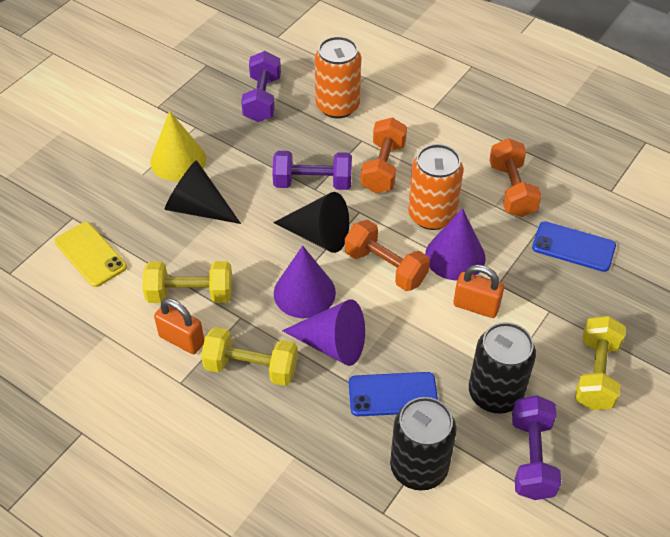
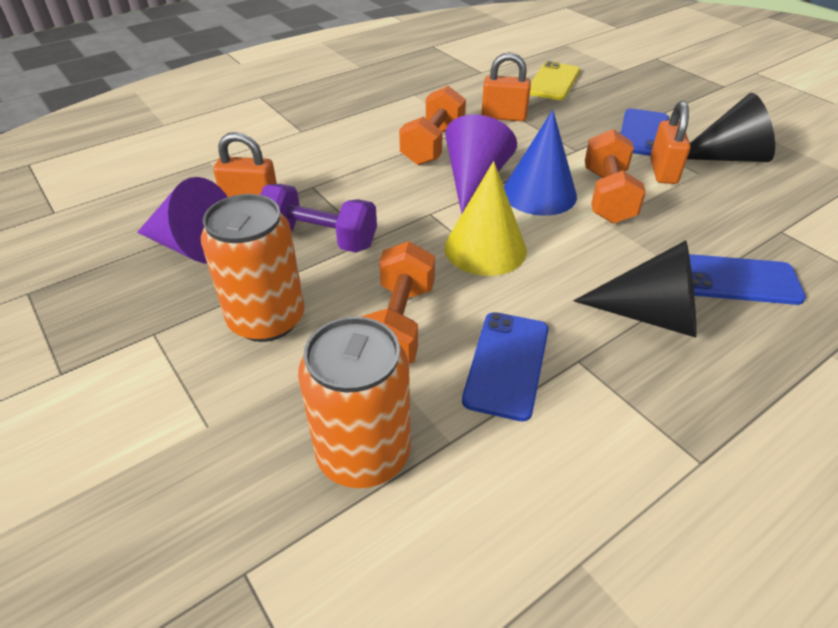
black can: [390,397,456,490] [469,322,536,414] = 2 -> none = 0
blue cone: none = 0 -> [504,110,577,216] = 1
blue phone: [349,372,438,416] [532,221,616,272] = 2 -> [462,312,549,422] [621,108,669,156] [689,254,806,305] = 3
orange padlock: [154,298,204,354] [453,265,504,318] = 2 -> [213,132,277,197] [481,52,531,121] [650,101,691,184] = 3
purple cone: [274,246,336,318] [282,299,365,366] [425,208,486,281] = 3 -> [137,177,227,264] [445,115,517,214] = 2
purple dumbbell: [241,51,281,122] [272,151,352,190] [512,395,561,500] = 3 -> [260,184,377,253] = 1
yellow dumbbell: [143,261,232,303] [201,327,298,386] [575,316,626,410] = 3 -> none = 0

